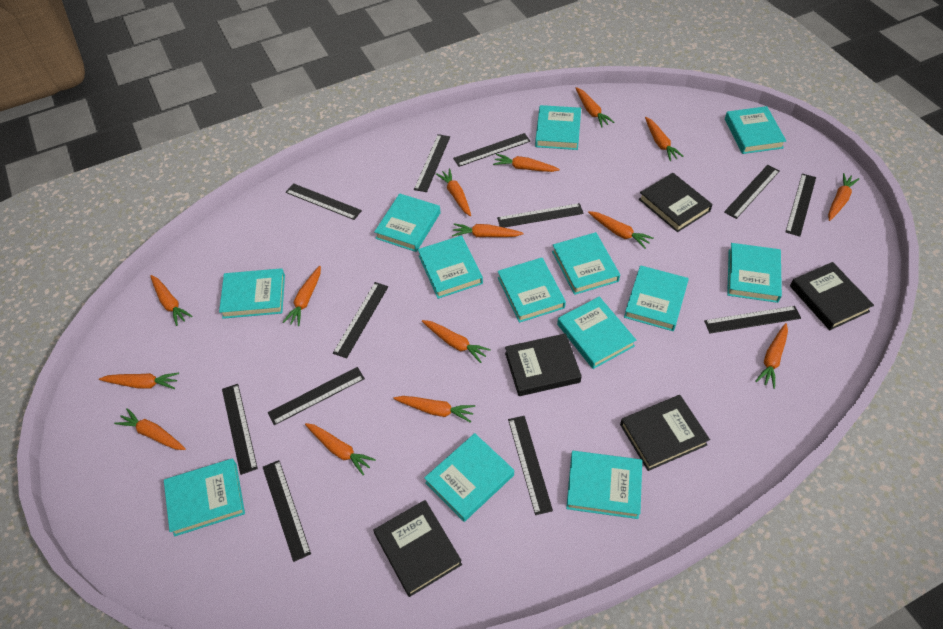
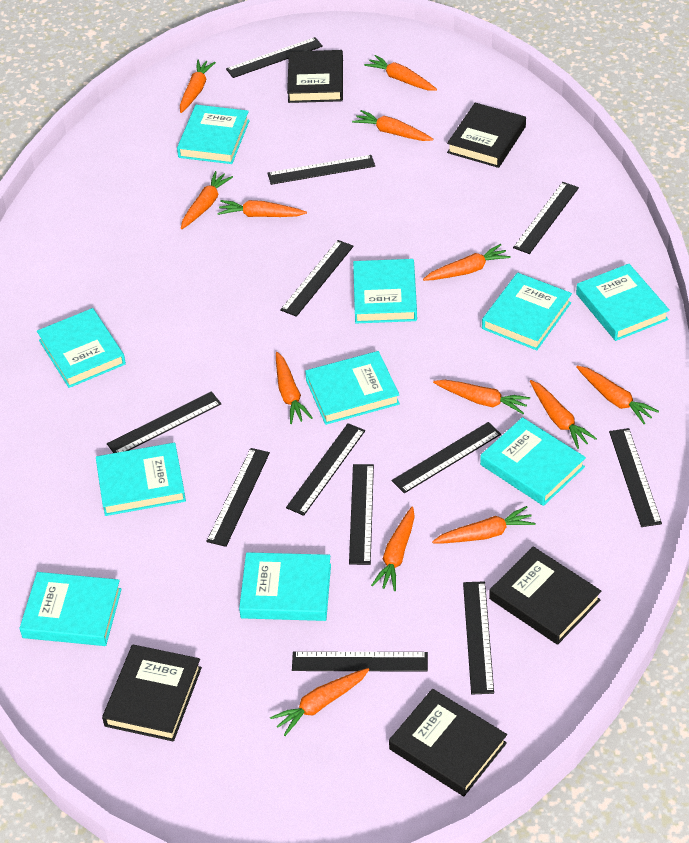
orange carrot: [99,373,179,389] [114,408,186,450] [150,275,192,326] [283,266,321,326] [305,423,376,475] [393,396,475,423] [422,320,491,363] [436,168,471,216] [452,224,524,237] [493,154,560,172] [576,87,614,127] [588,211,654,249] [645,117,684,161] [755,323,788,389] [828,173,859,221] = 15 -> [180,60,216,113] [181,171,233,229] [217,200,307,217] [270,668,369,736] [276,352,313,424] [352,110,433,141] [364,55,437,91] [371,507,415,591] [423,244,511,281] [432,506,536,543] [433,380,530,414] [530,380,597,449] [576,366,659,424] = 13
turquoise book: [164,458,245,537] [219,268,285,319] [374,193,441,252] [418,235,483,299] [424,433,514,522] [498,258,566,323] [535,105,581,150] [552,232,620,295] [557,297,636,369] [566,451,642,519] [624,265,689,331] [725,106,786,154] [727,243,782,303] = 13 -> [19,572,122,646] [37,308,126,388] [96,443,186,516] [177,105,250,164] [239,552,331,621] [305,351,400,425] [353,259,417,323] [480,417,586,506] [482,273,572,351] [576,264,670,341] = 10

